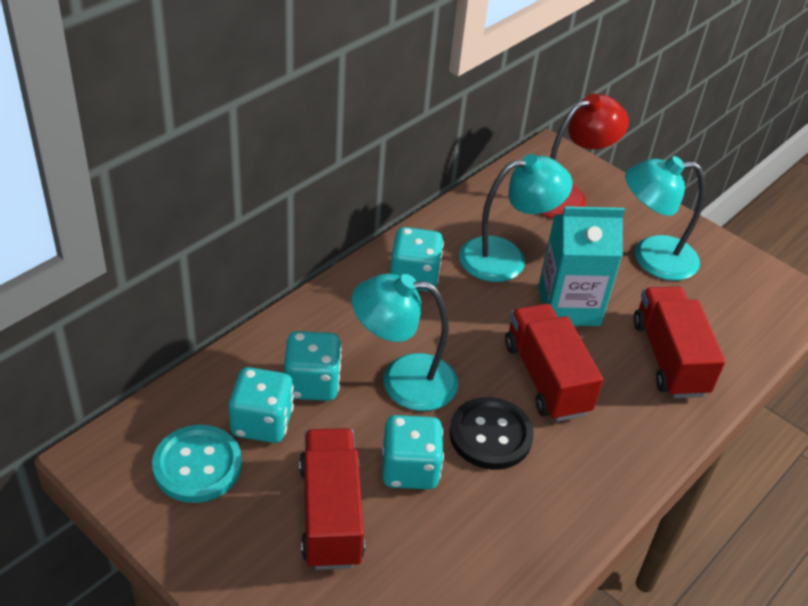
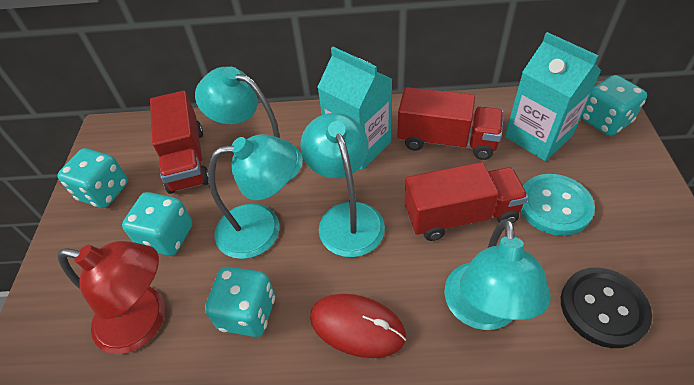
red mouse: none = 0 -> [310,294,406,358] = 1
turquoise carton: [538,206,625,326] = 1 -> [317,47,392,170] [505,32,602,161] = 2
turquoise lamp: [352,274,458,411] [459,154,573,282] [625,156,705,281] = 3 -> [195,67,303,181] [208,134,297,259] [300,113,385,257] [444,219,551,330] = 4

